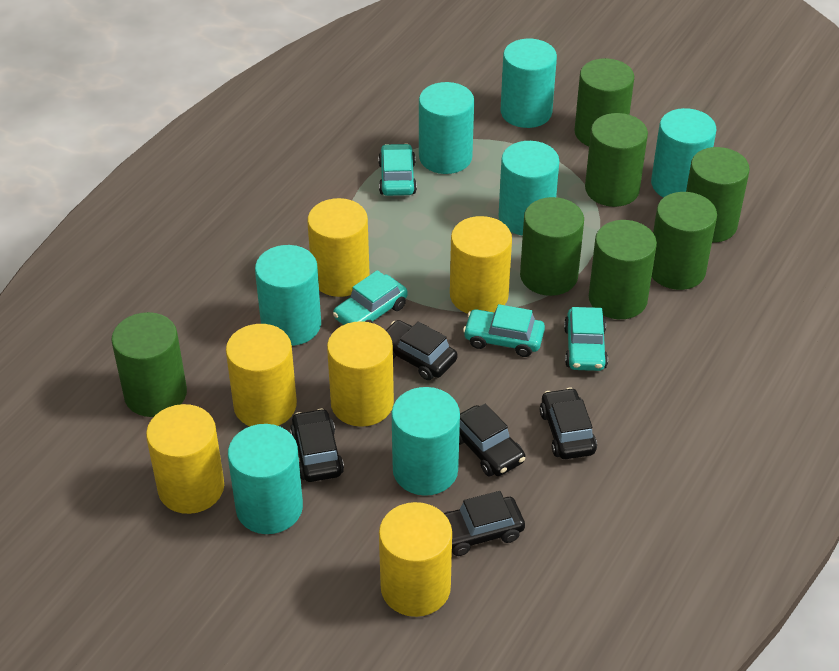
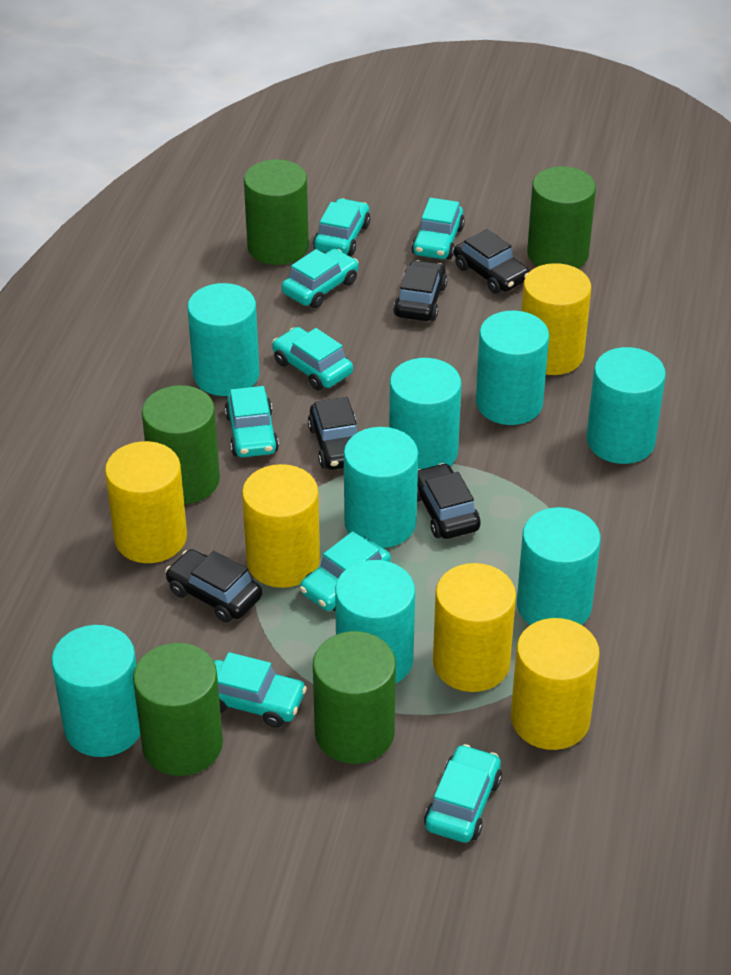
green cylinder: [111,312,187,417] [520,197,584,296] [574,58,634,146] [585,113,648,207] [589,220,657,319] [652,192,717,290] [686,147,750,243] = 7 -> [133,643,223,776] [142,385,220,504] [244,159,309,265] [313,631,396,764] [527,166,596,269] = 5
turquoise car: [333,270,408,325] [378,143,417,196] [463,304,545,357] [564,307,608,371] = 4 -> [214,652,307,728] [225,386,279,457] [272,327,353,390] [282,249,359,308] [300,531,391,612] [313,198,370,256] [411,198,465,259] [424,744,502,843] = 8
turquoise cylinder: [228,424,303,534] [255,245,321,346] [391,387,460,496] [419,82,474,174] [499,141,559,235] [501,39,557,128] [651,108,716,198] = 7 -> [51,625,140,757] [187,283,259,396] [335,560,415,683] [344,427,418,548] [389,358,461,469] [476,311,549,425] [517,507,601,625] [586,347,666,464] = 8
yellow cylinder: [146,404,224,514] [226,324,297,426] [307,198,370,297] [327,321,394,427] [379,502,452,617] [450,216,512,314] = 6 -> [105,441,187,563] [242,464,320,588] [433,563,516,692] [511,618,600,750] [521,263,591,375] = 5

